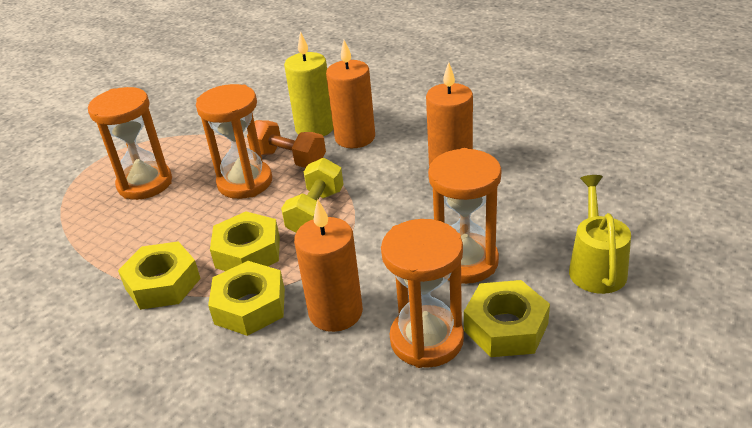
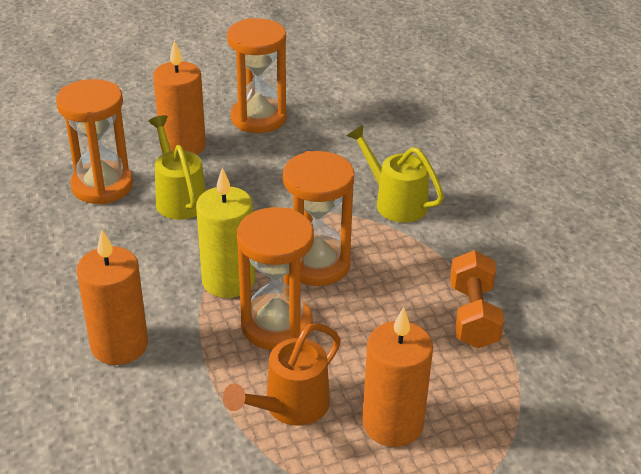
orange watering can: none = 0 -> [223,323,341,426] = 1
yellow dumbbell: [281,158,344,233] = 1 -> none = 0
yellow nut: [118,241,201,310] [208,261,285,336] [210,211,280,271] [464,280,550,357] = 4 -> none = 0
yellow watering can: [569,175,631,294] = 1 -> [148,115,206,220] [347,125,444,223] = 2

